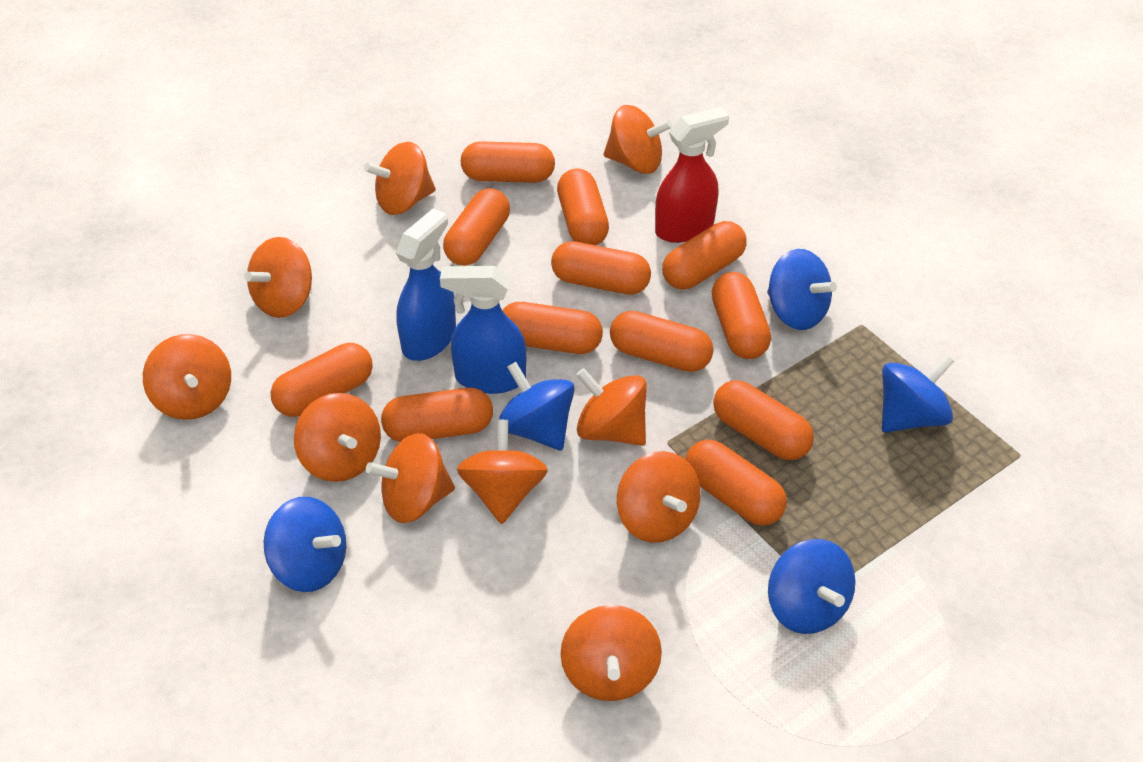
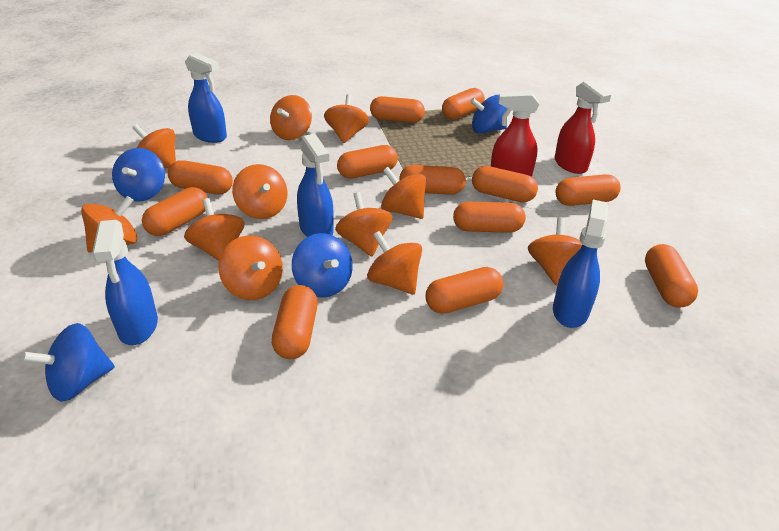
blue spinning top: [264,497,346,592] [498,362,575,451] [767,249,837,330] [768,539,855,634] [882,354,954,433] = 5 -> [21,323,115,402] [112,148,165,202] [292,233,353,297] [470,95,507,134] = 4
blue spray bottle: [396,208,456,361] [440,266,526,394] = 2 -> [92,220,158,345] [185,53,227,143] [297,134,334,237] [553,200,608,328] = 4
orange spinning top: [143,334,231,420] [244,237,312,318] [294,393,381,482] [364,142,436,215] [366,433,455,523] [457,420,548,524] [560,605,662,701] [576,368,647,446] [604,105,672,174] [617,451,700,543] = 10 -> [81,196,137,253] [132,124,176,168] [184,198,245,261] [218,235,283,300] [232,164,288,219] [270,95,312,140] [324,94,369,143] [335,192,393,257] [367,231,422,295] [381,167,426,219] [528,217,582,286] = 11
red spray bottle: [655,107,729,243] = 1 -> [491,91,540,177] [554,80,611,174] = 2

